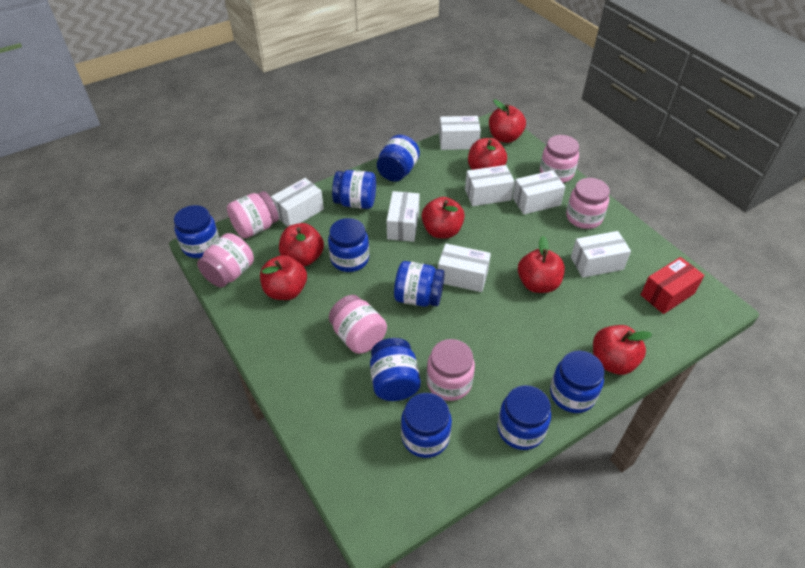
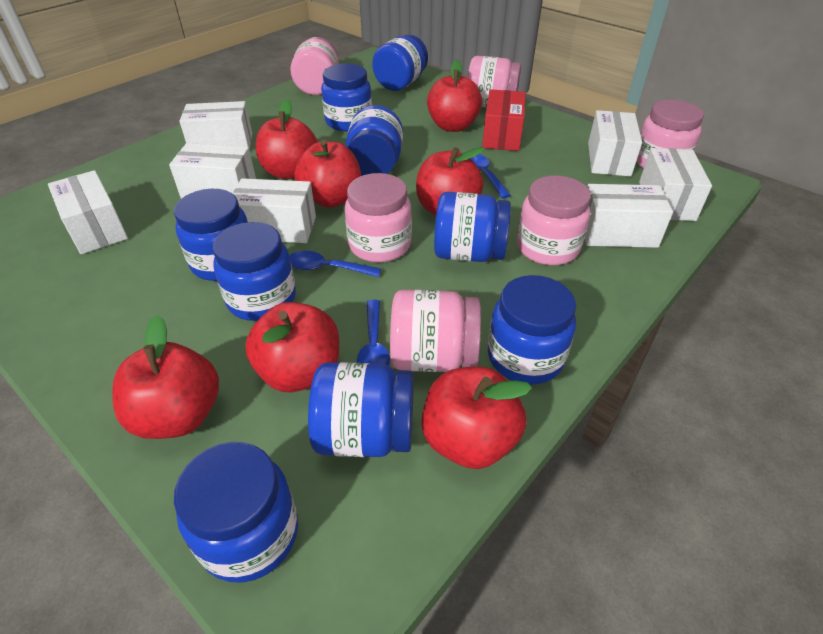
blue spoon: none = 0 -> [289,251,381,277] [357,300,390,366] [470,154,511,198] = 3

